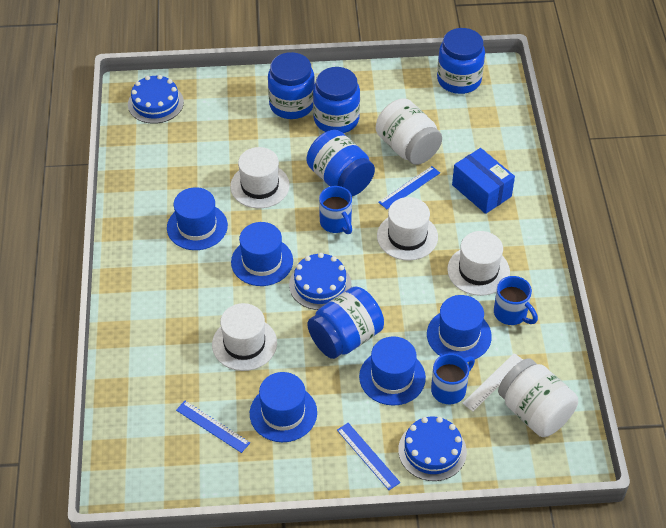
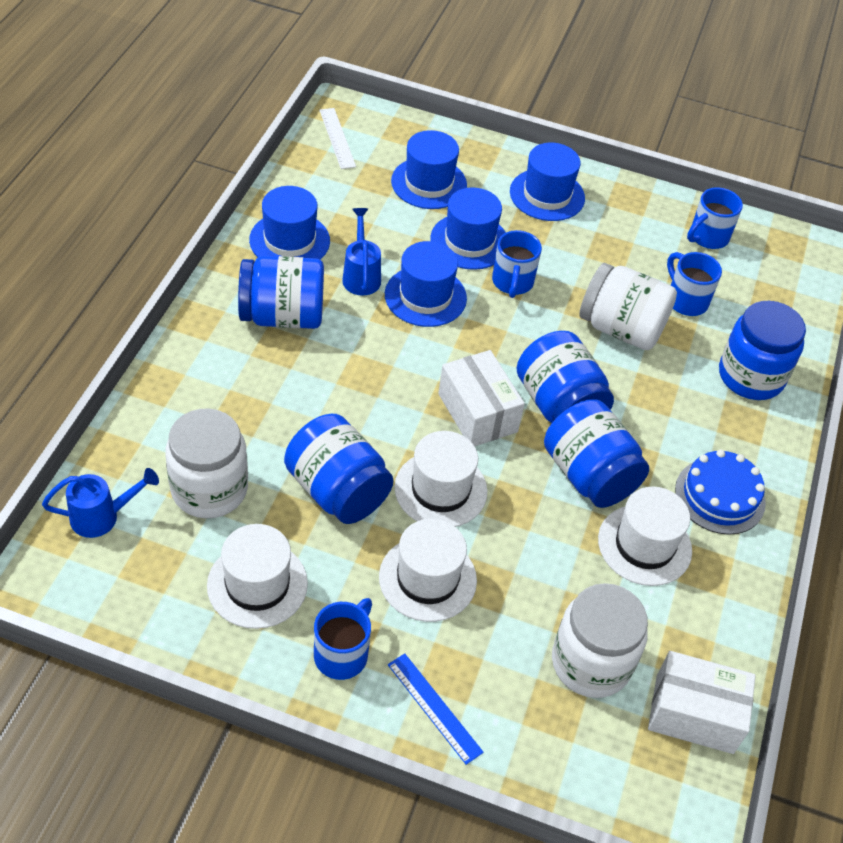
blue box: [452,148,515,214] = 1 -> none = 0
blue cake: [128,75,184,124] [289,253,352,310] [398,417,467,481] = 3 -> [675,449,766,535] = 1
blue mug: [319,186,352,234] [431,353,475,404] [494,276,538,325] = 3 -> [314,598,372,680] [492,230,542,298] [667,252,722,316] [687,187,743,249] = 4
blue ruler: [176,401,250,453] [337,423,400,490] [378,166,440,209] = 3 -> [388,653,484,765] = 1
blue watering can: none = 0 -> [42,468,159,538] [342,208,381,295] = 2
white box: none = 0 -> [438,350,525,446] [648,651,756,754] = 2
white jar: [376,98,442,165] [498,358,578,437] = 2 -> [165,408,248,518] [552,583,648,698] [579,263,677,350] = 3

